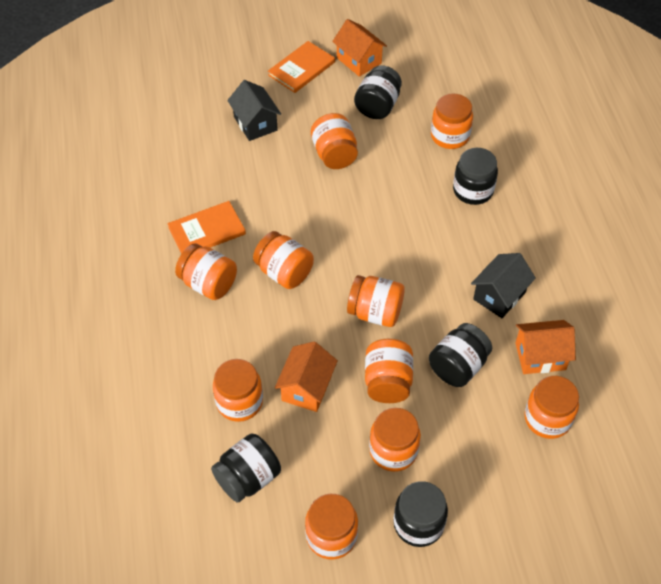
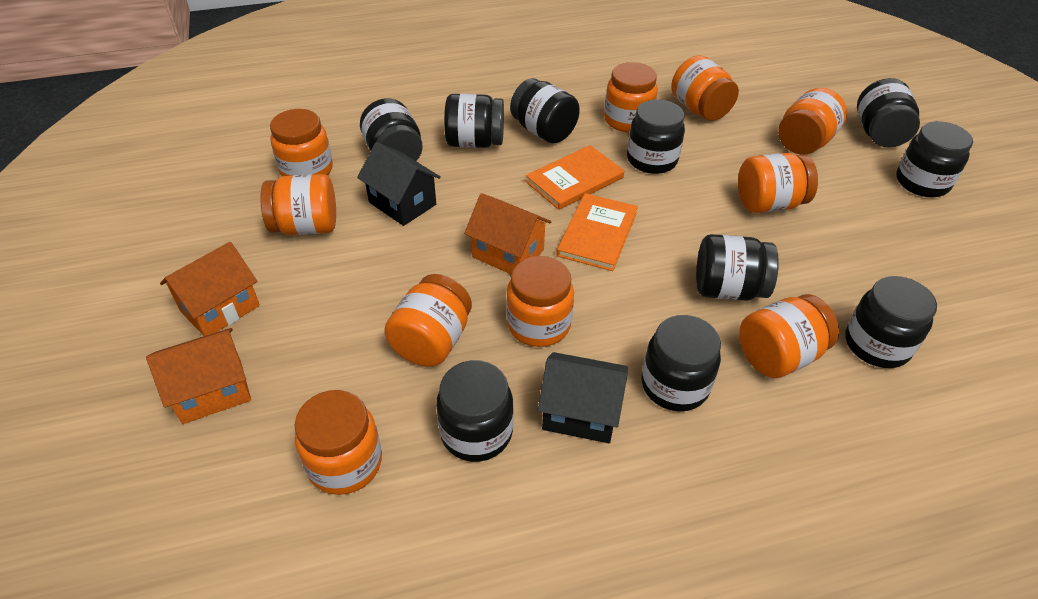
black jar: [211,433,281,503] [354,65,402,119] [393,481,448,547] [429,323,492,387] [453,148,498,205] = 5 -> [360,98,423,161] [436,360,513,462] [444,94,504,148] [510,78,580,143] [627,99,685,174] [642,315,721,411] [696,234,779,300] [845,276,937,368] [857,78,920,148] [896,121,973,197] = 10

